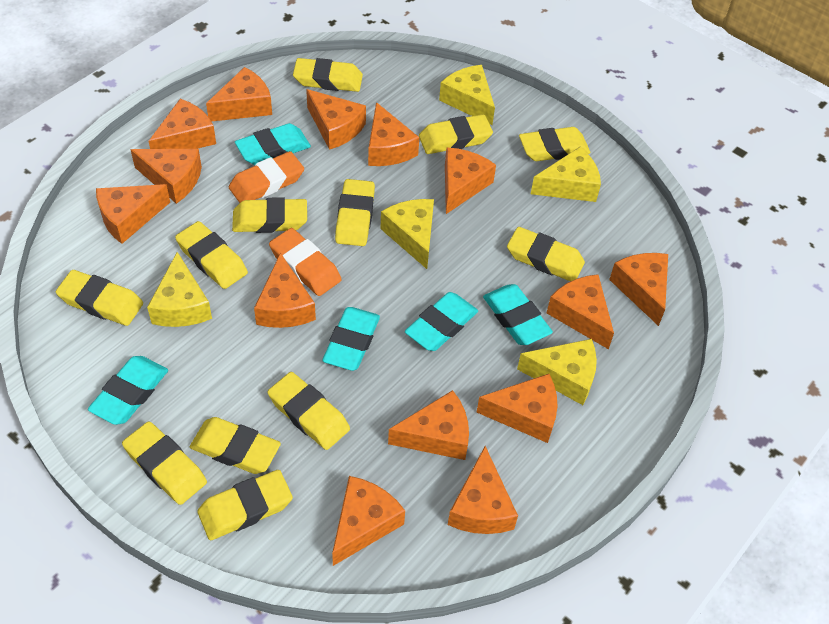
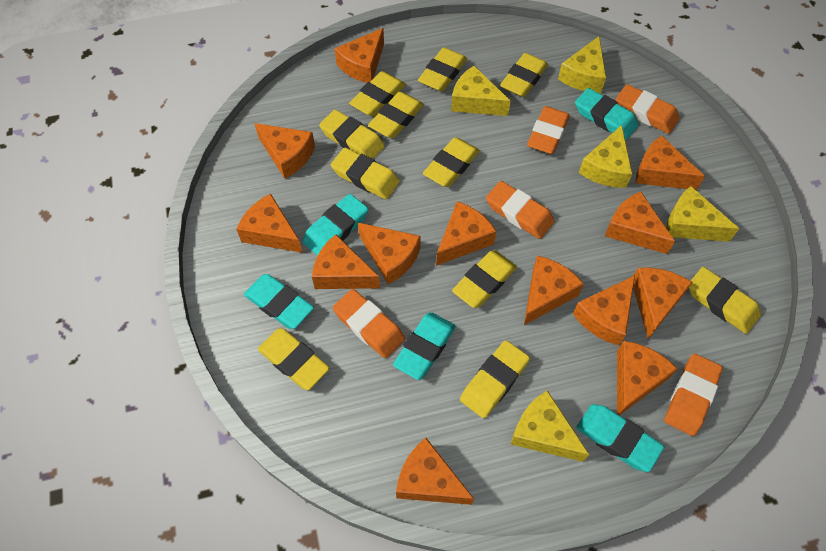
orange cheese: [96,184,170,244] [130,149,202,204] [148,99,216,149] [206,67,272,122] [254,253,316,328] [306,89,366,150] [332,476,405,566] [368,102,419,166] [388,390,469,460] [445,147,496,214] [448,446,518,534] [477,374,557,443] [547,274,614,349] [609,253,668,326] = 14 -> [236,193,303,253] [254,123,315,178] [312,234,380,289] [334,28,384,83] [358,223,421,285] [396,438,474,505] [436,201,497,266] [524,256,584,325] [573,275,635,345] [605,192,675,254] [617,341,678,415] [633,267,693,339] [635,135,705,190] = 13
orange eraser: [229,151,304,203] [269,228,342,296] = 2 -> [333,289,405,358] [486,181,555,239] [527,106,570,154] [616,84,680,134] [664,354,723,436] = 5
yellow eraser: [56,270,143,326] [122,421,207,505] [175,221,248,289] [190,417,281,474] [198,470,293,540] [232,197,307,233] [268,372,350,450] [293,58,363,92] [335,179,375,246] [419,114,493,154] [507,227,585,281] [519,127,590,161] = 12 -> [258,328,330,390] [319,110,385,159] [331,148,400,199] [349,71,406,116] [368,92,424,138] [418,47,467,92] [423,137,480,187] [452,251,517,308] [460,340,530,418] [500,53,548,97] [689,267,761,334] = 11

